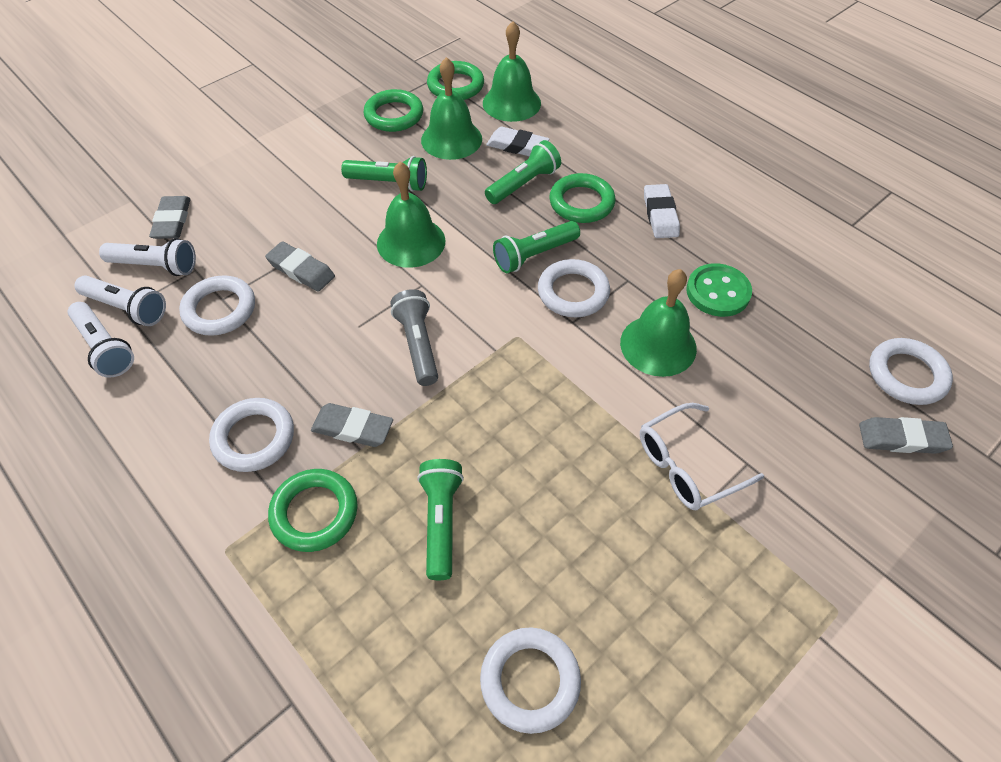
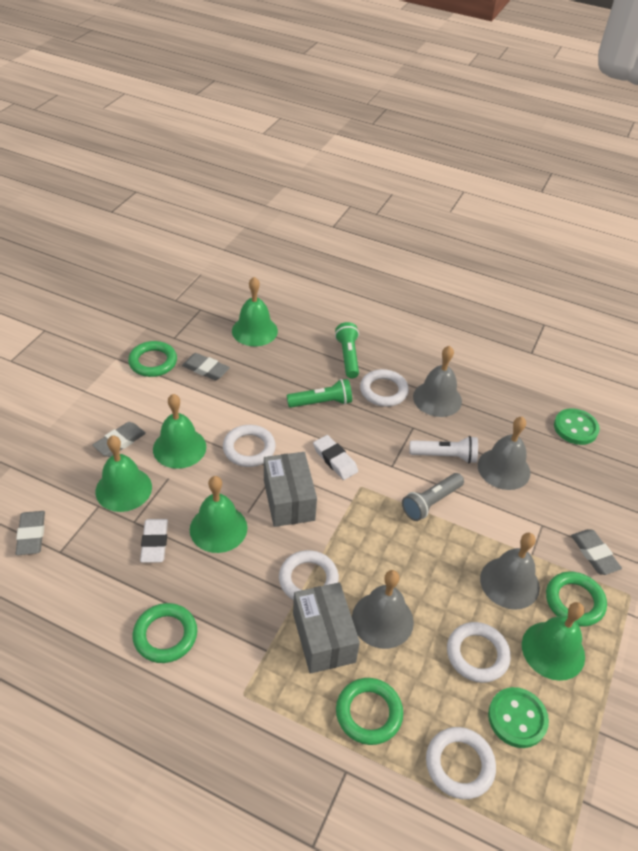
green bell: [377,162,445,268] [421,57,482,160] [483,21,541,122] [620,269,697,377] = 4 -> [95,435,152,512] [153,394,206,469] [190,476,248,553] [232,277,278,346] [522,602,585,681] = 5
green button: [686,263,752,317] = 1 -> [488,687,549,748] [554,408,600,445] = 2
green flashlight: [341,156,427,191] [417,459,464,580] [485,140,561,204] [493,221,580,273] = 4 -> [287,379,352,408] [335,322,359,378] = 2
grey bell: none = 0 -> [352,570,414,649] [413,346,462,417] [478,417,530,490] [480,533,540,610] = 4
grey box: none = 0 -> [264,452,317,527] [293,582,360,674] = 2
white flashlight: [68,302,134,378] [74,275,166,326] [99,238,196,276] = 3 -> [409,436,478,464] = 1
white glasses: [640,403,764,510] = 1 -> none = 0

